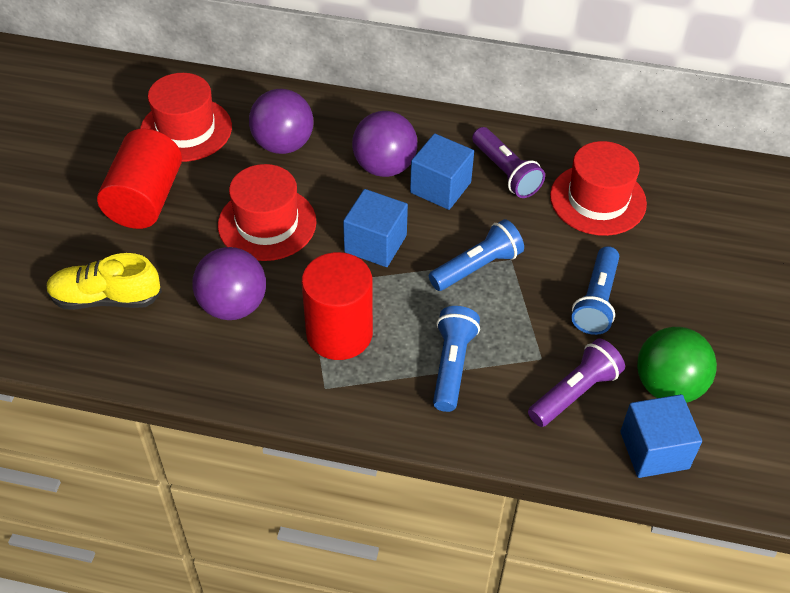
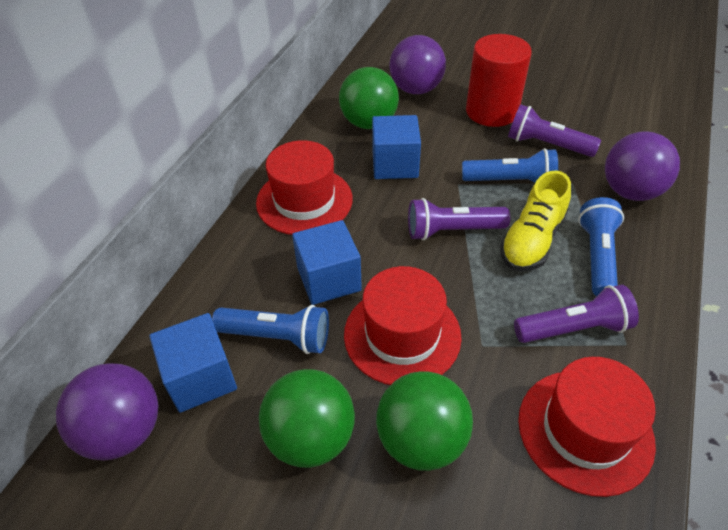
green ball: [637,327,717,403] = 1 -> [259,369,355,468] [339,67,399,129] [376,371,473,471] = 3
purple flashlight: [472,127,545,198] [528,339,625,427] = 2 -> [408,198,510,240] [508,104,601,157] [514,284,639,343] = 3
red cylinder: [97,129,182,229] [302,252,373,360] = 2 -> [466,34,532,127] = 1

